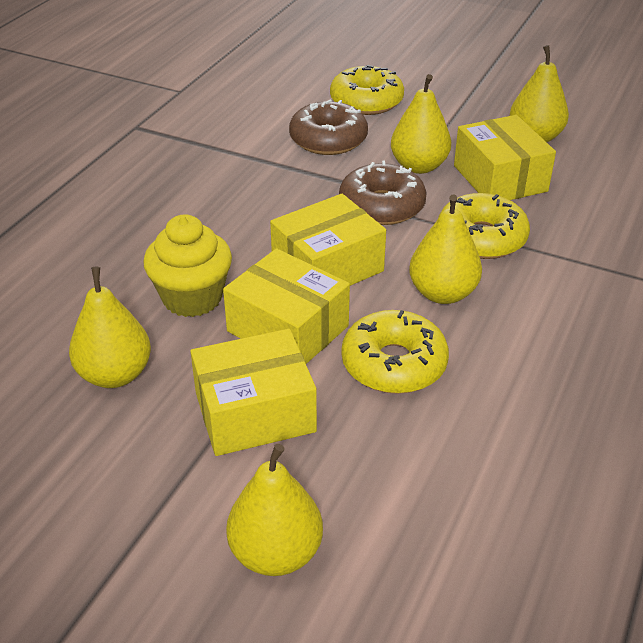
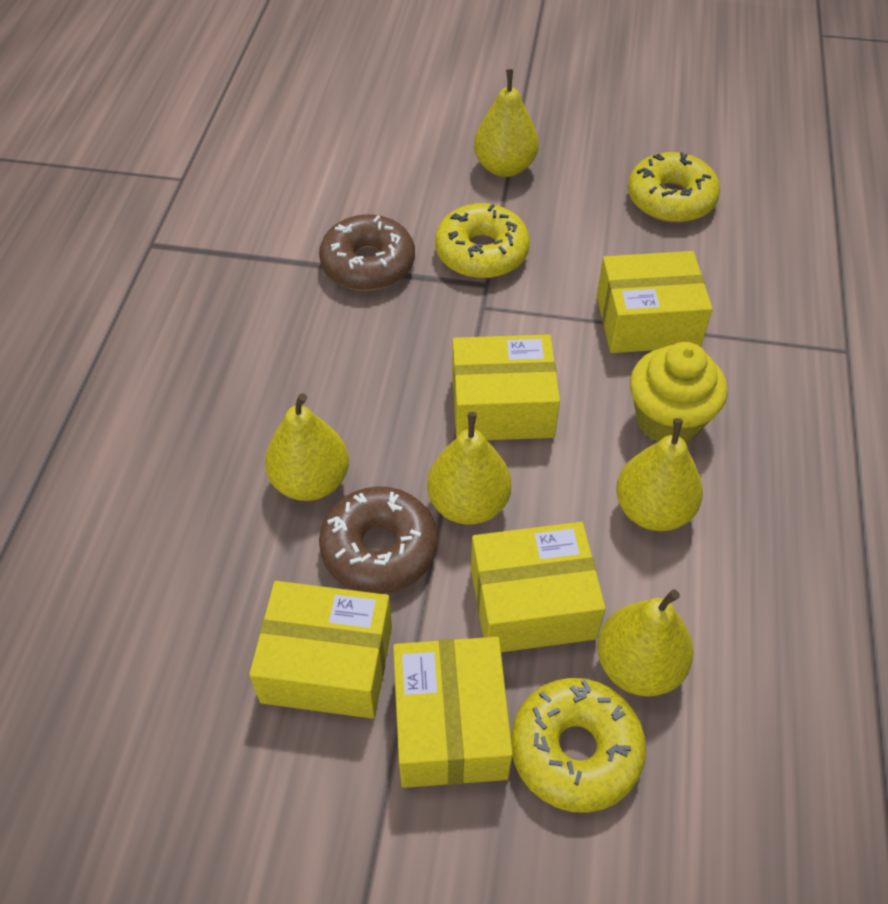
yellow box: [190,329,317,456] [223,248,350,364] [270,194,386,286] [454,115,556,200] = 4 -> [249,581,392,719] [393,637,513,788] [452,334,560,440] [471,522,606,652] [596,251,713,353] = 5

